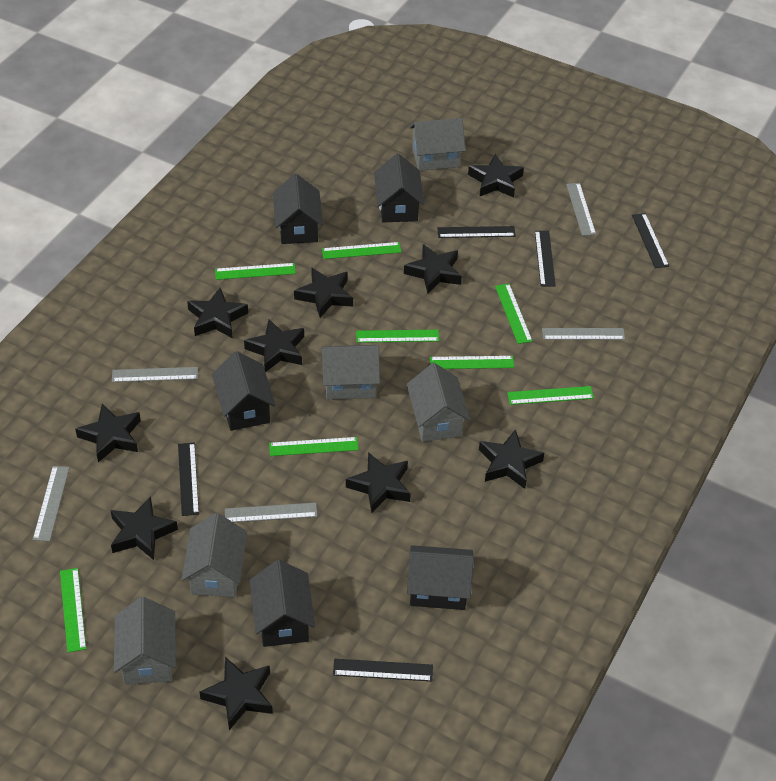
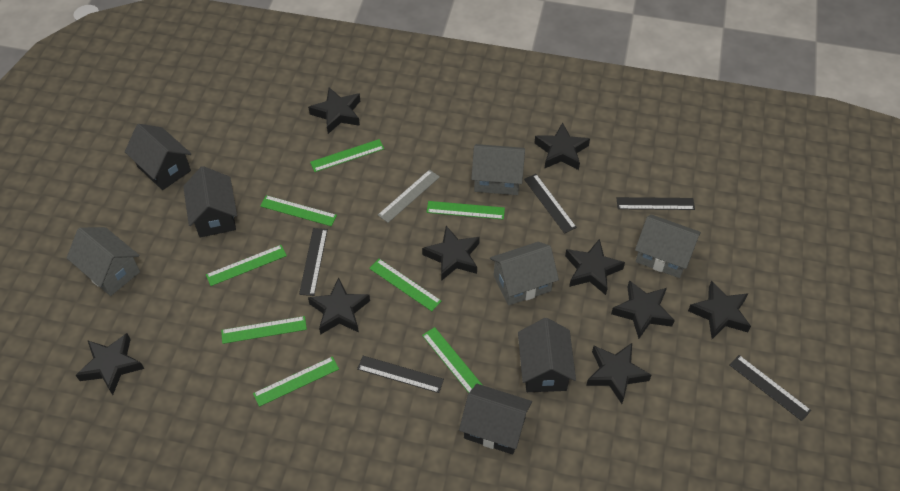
black house: [212,351,276,431] [250,560,315,647] [273,174,323,244] [374,154,424,222] [407,545,474,610] = 5 -> [125,124,191,190] [183,166,237,237] [459,384,532,454] [518,318,576,392] = 4
black star: [75,404,141,463] [110,496,178,560] [187,288,248,338] [200,657,273,730] [244,319,304,372] [294,267,353,318] [346,452,411,514] [404,244,462,294] [468,154,524,198] [479,429,544,489] = 10 -> [76,333,144,395] [308,87,360,134] [308,278,370,335] [422,226,480,281] [534,122,590,170] [565,239,625,295] [586,343,651,404] [611,280,675,339] [688,281,751,339] = 9
grey house: [114,597,176,685] [182,513,247,597] [321,345,380,400] [407,363,470,442] [410,118,466,171] = 5 -> [67,227,140,296] [471,144,525,195] [490,242,559,305] [635,214,701,278] = 4
grey ruler: [33,466,70,541] [112,367,198,382] [225,503,317,522] [542,328,625,340] [566,183,596,236] = 5 -> [378,170,440,223] = 1

